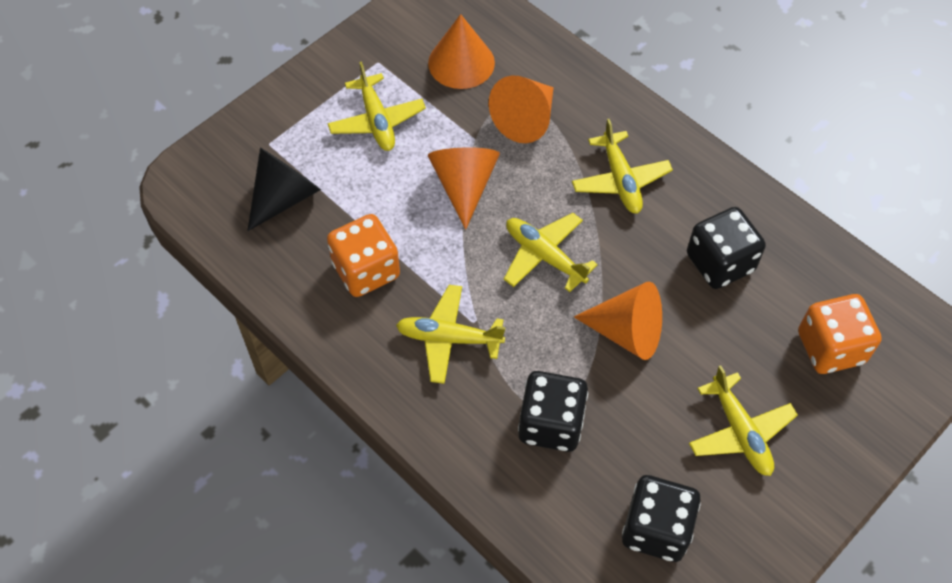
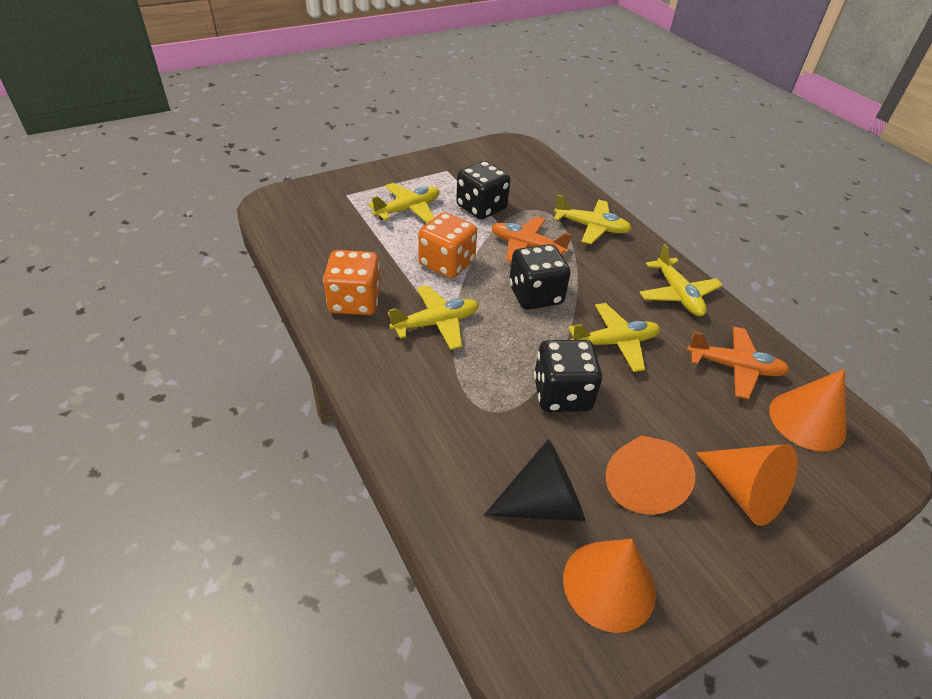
orange plane: none = 0 -> [492,216,572,262] [687,327,790,399] = 2

